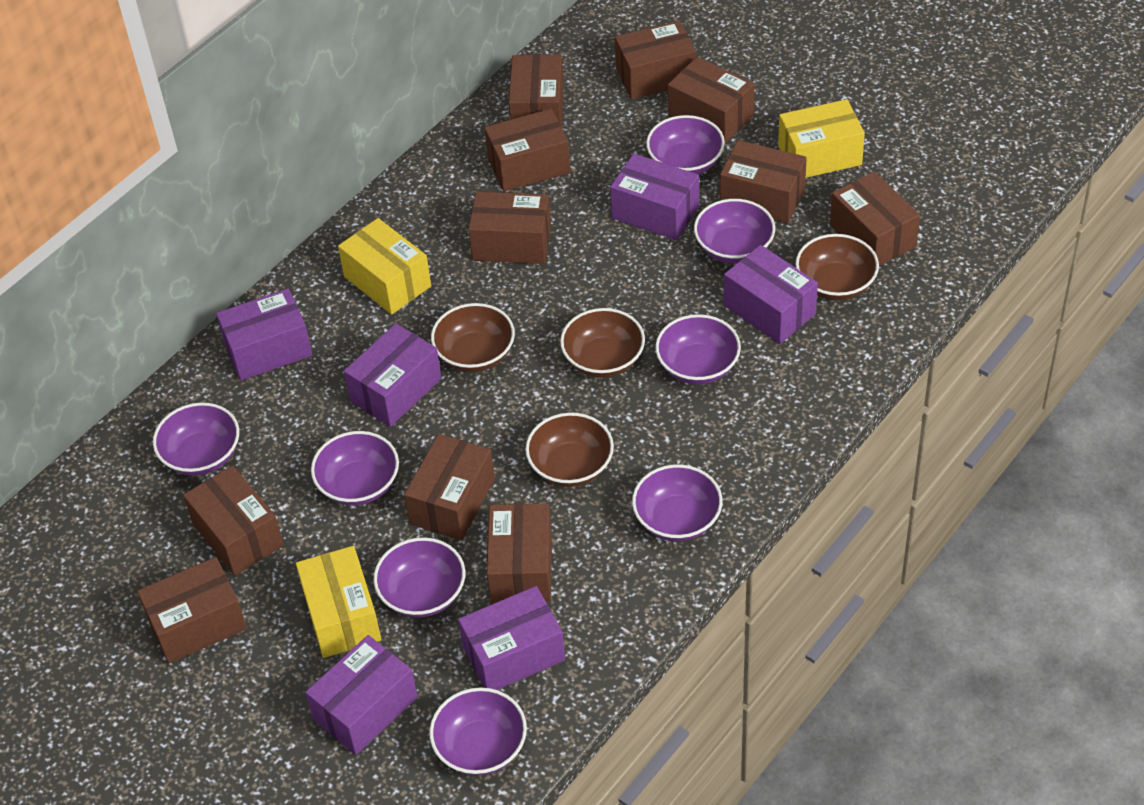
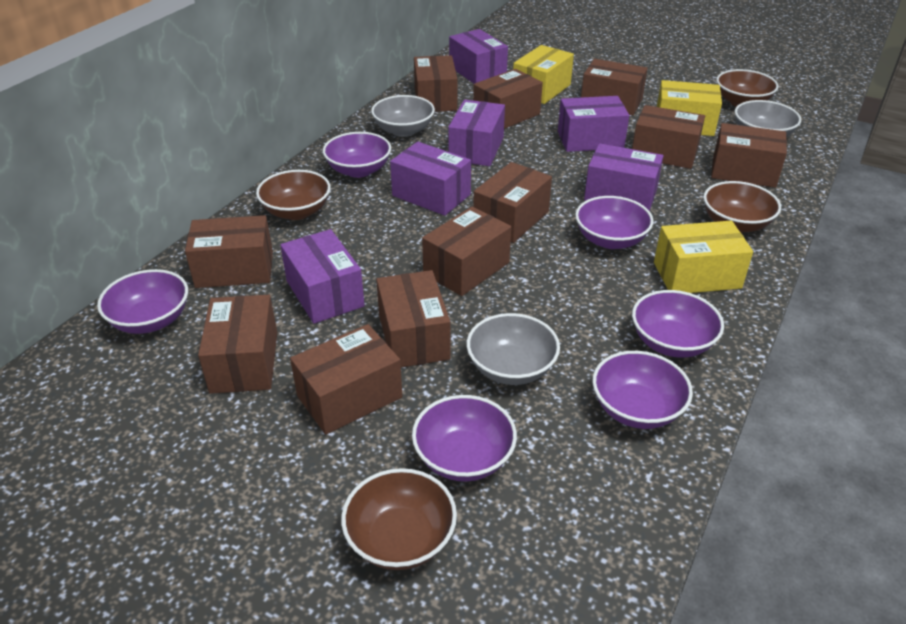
grey bowl: none = 0 -> [371,95,435,137] [467,313,560,385] [735,100,801,137] = 3
purple bowl: [153,403,239,476] [311,431,399,506] [374,537,465,618] [429,687,527,776] [632,464,722,541] [646,115,725,174] [655,314,741,385] [694,199,775,264] = 8 -> [97,269,188,334] [323,132,391,178] [412,395,517,482] [575,196,653,249] [592,351,693,429] [632,290,724,358] = 6

